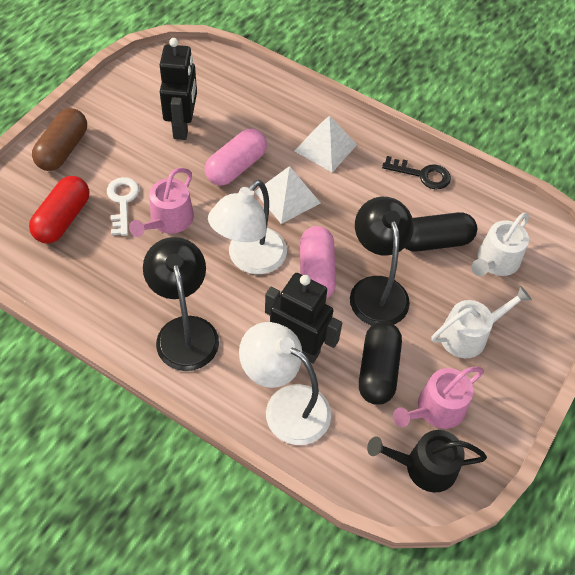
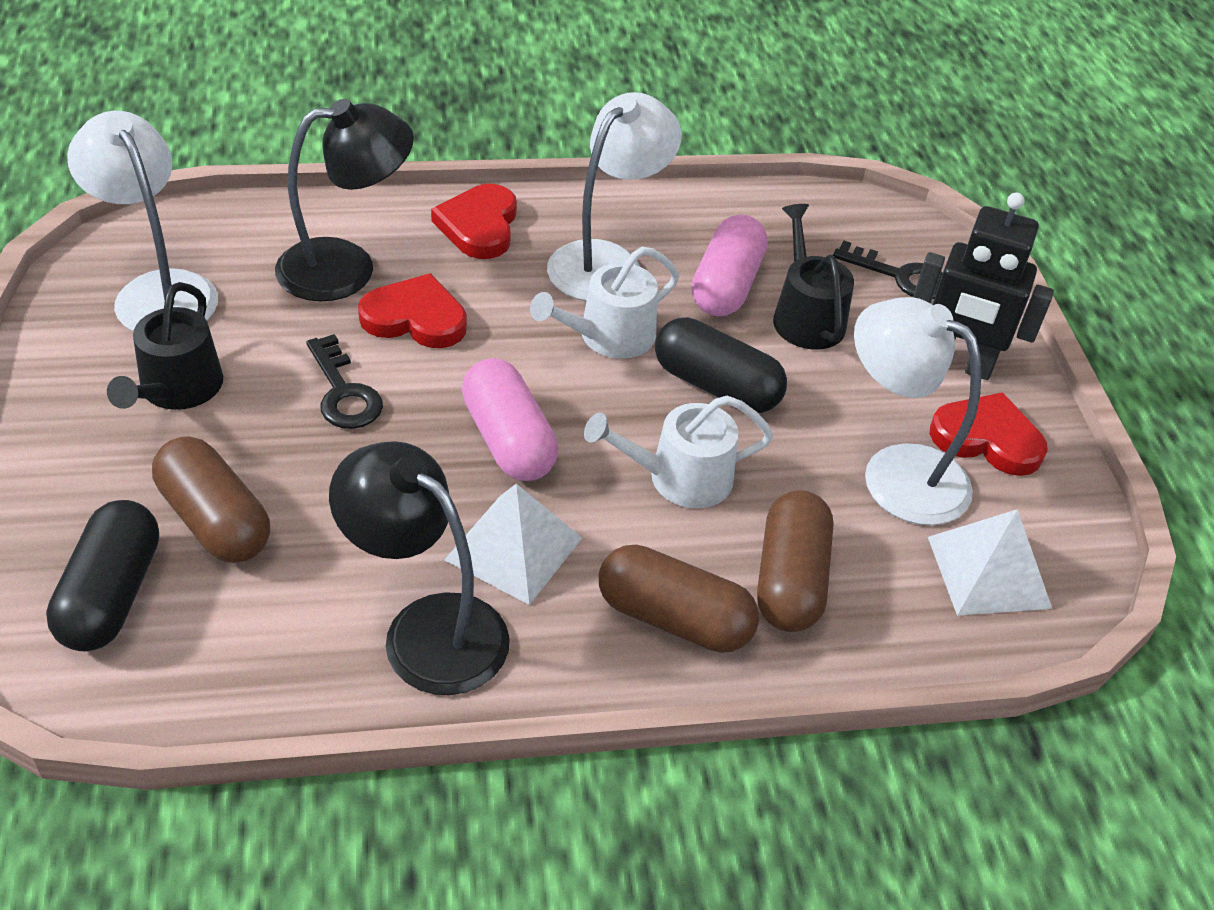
black key: [382,156,451,189] = 1 -> [306,334,383,429] [833,240,943,299] = 2
black robot: [160,38,197,140] [265,273,342,363] = 2 -> [913,192,1054,380] = 1
black watering can: [367,430,487,493] = 1 -> [107,282,223,410] [773,204,854,350] = 2
brown capsule: [32,108,87,171] = 1 -> [152,436,270,563] [599,545,759,653] [757,490,833,632] = 3
pink watering can: [129,168,194,237] [393,367,484,429] = 2 -> none = 0
red capsule: [29,176,89,244] = 1 -> none = 0
red heart: none = 0 -> [358,273,467,348] [431,184,517,259] [930,392,1048,476] = 3
white key: [107,177,139,236] = 1 -> none = 0
white lamp: [208,180,287,274] [239,322,331,445] = 2 -> [67,111,218,331] [547,92,682,301] [854,297,981,525] = 3

